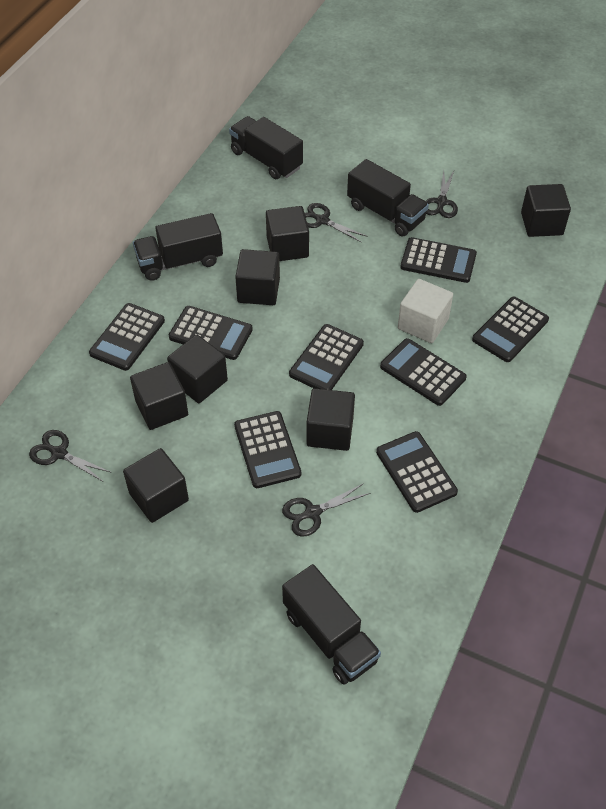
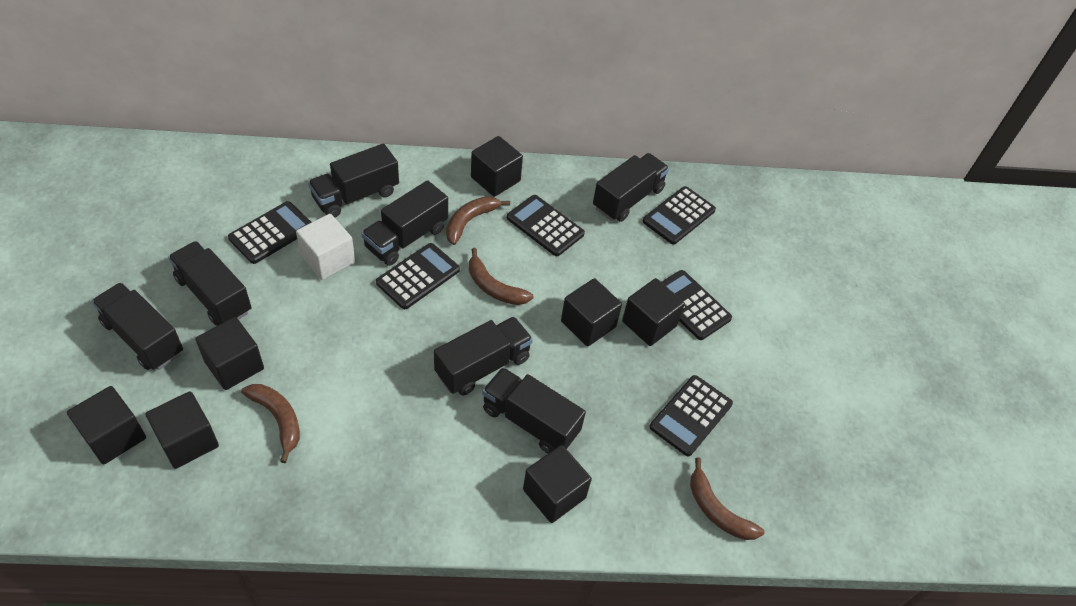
black calculator: [89,303,165,371] [169,306,253,360] [234,411,301,488] [289,324,364,390] [376,431,458,513] [380,338,467,406] [400,237,477,283] [472,296,549,362] = 8 -> [228,201,312,264] [376,243,460,309] [507,195,585,256] [643,186,716,245] [650,375,733,456] [662,270,732,340] = 6
black scissors: [29,430,112,481] [282,483,370,537] [305,203,368,243] [426,170,458,218] = 4 -> none = 0
black truck: [133,213,223,281] [229,116,303,179] [282,564,381,685] [347,159,429,236] = 4 -> [92,283,183,370] [168,241,251,326] [308,143,399,217] [362,180,448,266] [434,317,533,395] [482,367,586,453] [593,153,669,222] = 7
brown banana: none = 0 -> [241,384,300,463] [446,196,510,245] [469,248,533,305] [690,457,765,540] = 4

